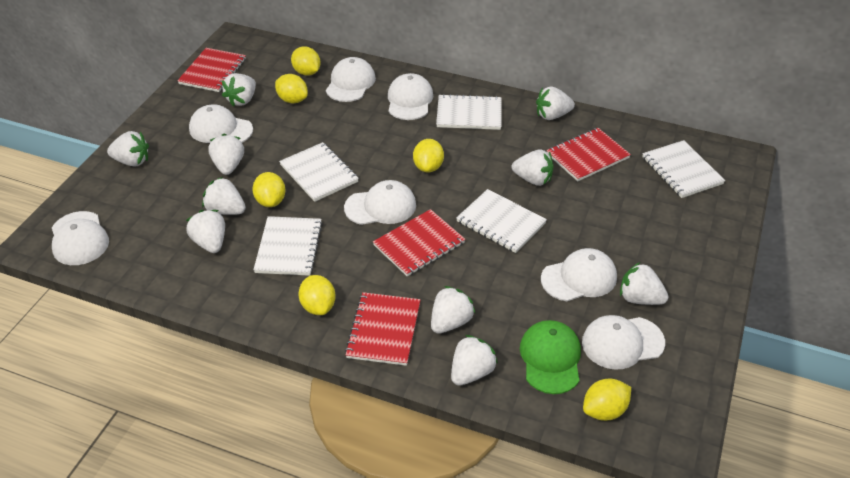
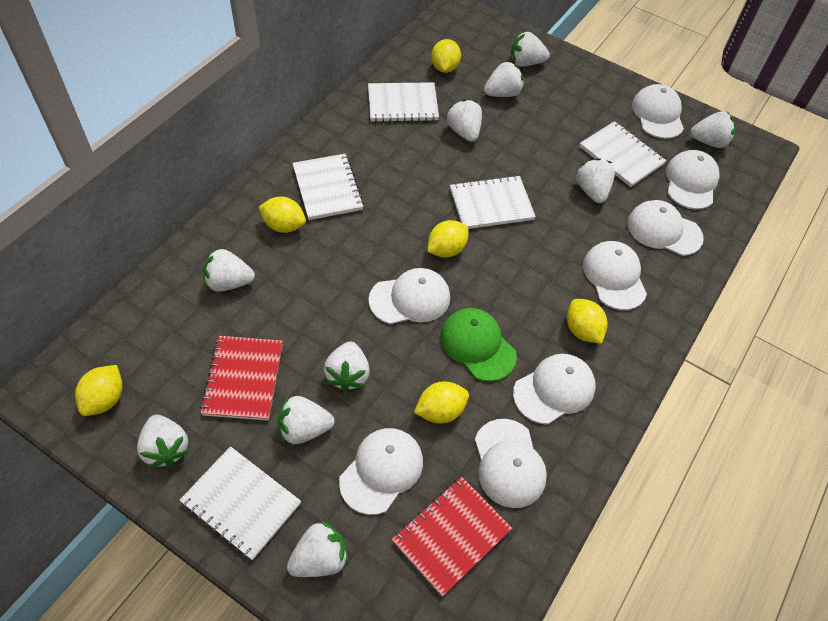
red notebook: [177,48,246,92] [345,292,421,366] [373,209,465,276] [546,128,631,181] = 4 -> [200,336,283,420] [392,477,512,597] = 2
white cap: [52,211,109,265] [189,104,253,143] [326,57,376,102] [344,180,416,225] [388,73,433,120] [541,248,617,301] [582,315,665,370] = 7 -> [339,428,423,515] [369,268,450,324] [475,419,547,508] [513,354,596,424] [583,241,647,310] [627,200,704,256] [632,84,684,139] [666,150,720,210] = 8

